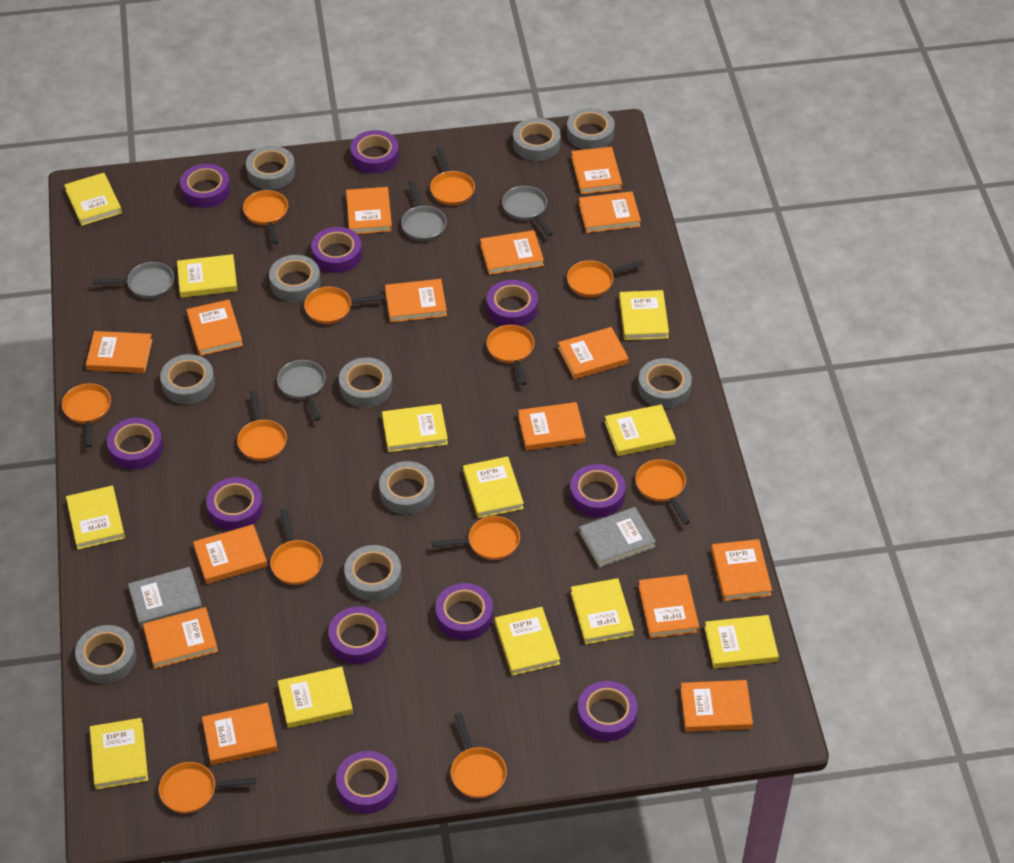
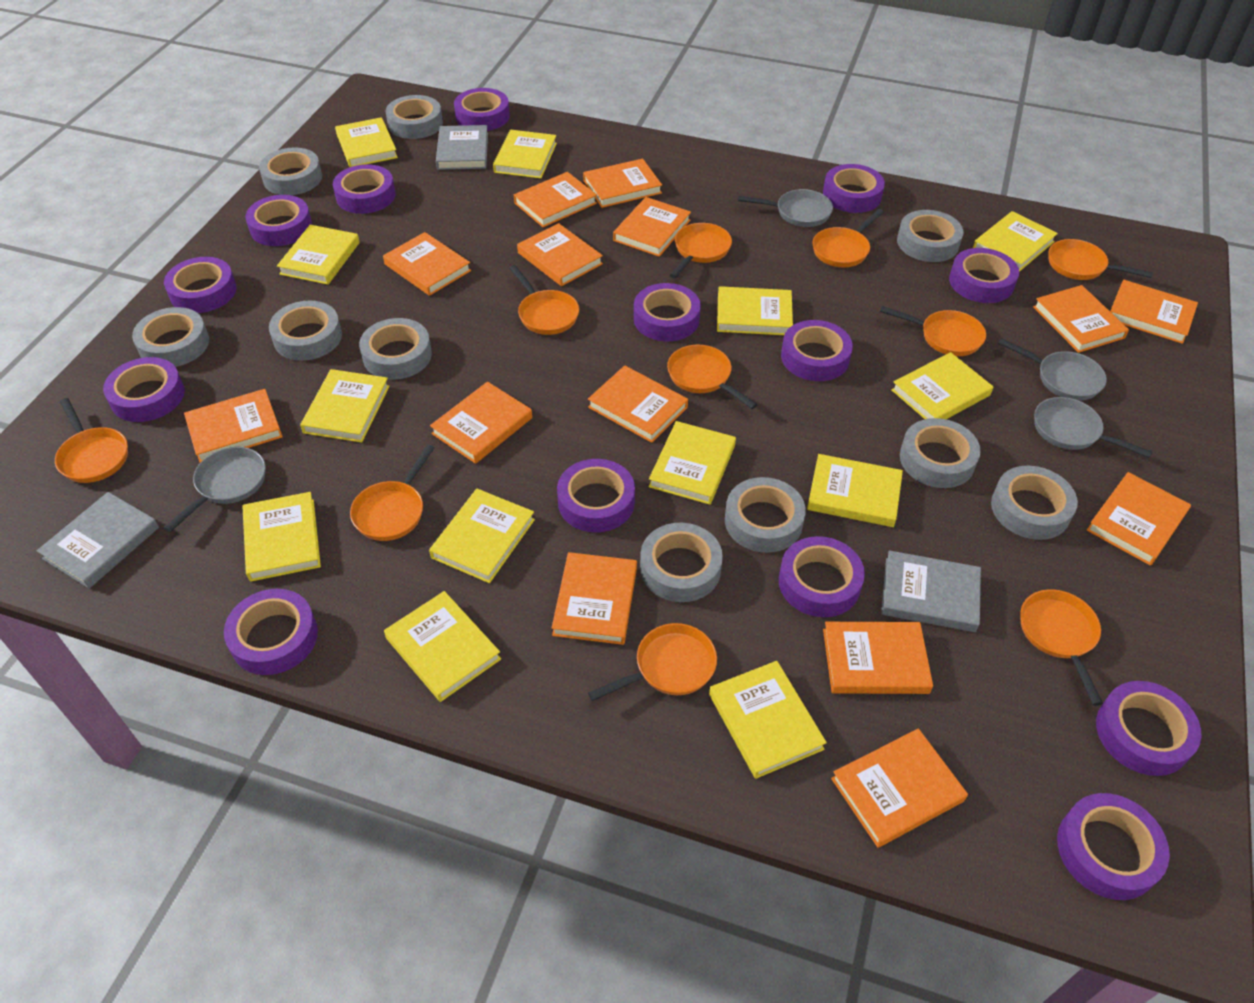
grey book: [128,567,202,627] [579,507,656,568] = 2 -> [37,492,159,589] [436,125,488,170] [881,550,981,632] = 3
orange book: [86,331,153,373] [143,607,218,669] [187,300,243,356] [193,524,267,584] [202,703,278,765] [346,187,392,234] [385,279,447,323] [480,230,544,275] [518,402,586,451] [558,327,629,379] [571,147,622,194] [579,191,641,233] [638,575,699,638] [680,680,753,732] [711,539,772,601] = 15 -> [184,389,283,463] [383,232,471,296] [430,382,532,464] [514,172,597,227] [517,223,603,286] [552,552,637,645] [583,159,662,208] [588,365,688,443] [613,197,691,257] [823,622,933,694] [831,729,968,848] [1033,285,1129,353] [1087,472,1191,566] [1110,280,1198,344] = 14
orange pan: [62,383,111,447] [159,762,256,814] [237,391,287,461] [243,190,288,244] [270,509,322,585] [304,287,385,324] [430,147,475,206] [432,516,520,560] [451,713,507,798] [487,325,534,385] [567,260,644,297] [635,459,690,525] = 12 -> [55,398,128,483] [350,444,435,541] [509,265,579,335] [588,623,717,701] [667,345,758,409] [670,223,732,278] [813,209,884,267] [880,306,986,356] [1020,589,1103,706] [1049,239,1153,280] = 10
purple tape: [107,418,163,470] [180,164,231,208] [206,477,263,531] [311,227,362,273] [328,606,387,664] [336,751,398,814] [350,130,399,174] [435,583,493,640] [487,280,538,326] [570,464,626,517] [578,681,638,741] = 11 -> [103,357,185,422] [164,257,237,313] [224,589,318,675] [245,195,312,246] [333,164,395,214] [454,88,510,131] [557,459,635,532] [634,283,701,342] [779,536,865,617] [781,320,853,381] [823,164,885,213] [949,248,1019,303] [1057,793,1170,900] [1096,681,1202,776] = 14
yellow book: [64,173,122,226] [66,486,125,549] [90,718,148,789] [177,254,237,298] [278,667,353,728] [382,404,448,452] [463,456,524,518] [495,607,560,676] [571,578,634,644] [605,404,676,456] [619,290,669,340] [704,615,779,668] = 12 -> [242,492,321,582] [277,225,360,285] [300,369,390,443] [335,117,398,167] [384,591,501,702] [429,489,535,583] [493,130,557,179] [649,421,736,505] [709,661,827,779] [717,286,793,335] [807,454,903,527] [891,352,993,419] [973,211,1058,272] = 13

